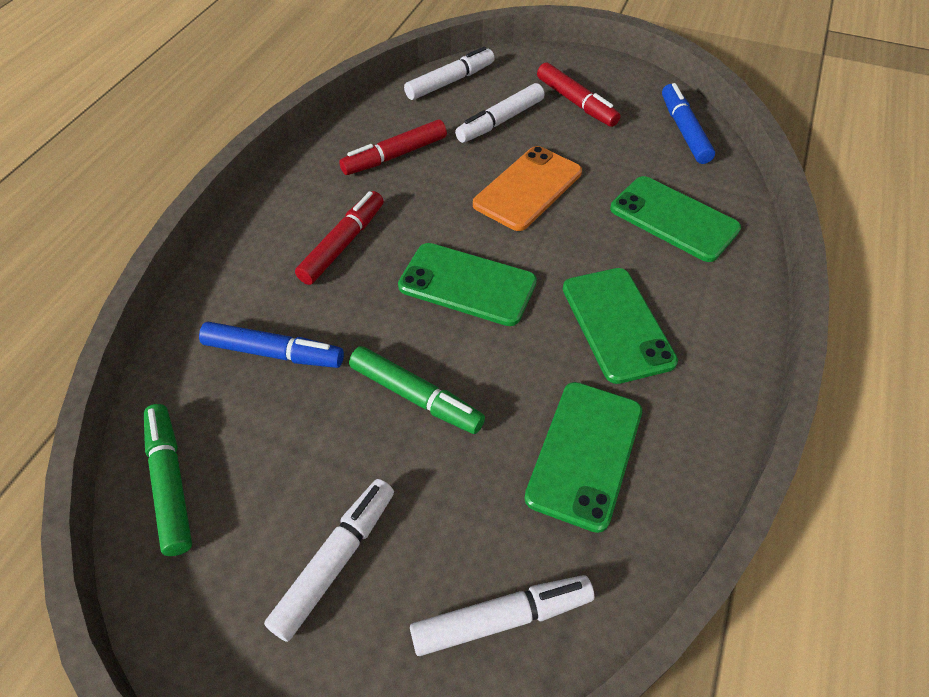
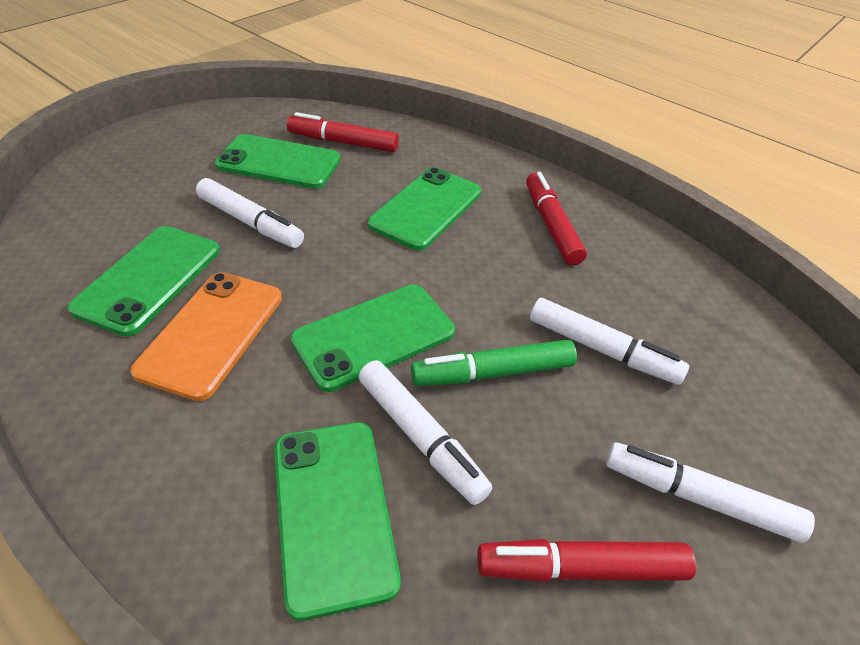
blue marker: [199,322,344,368] [662,83,715,164] = 2 -> none = 0
green marker: [144,404,192,556] [349,346,485,434] = 2 -> [411,340,577,386] = 1
green phone: [398,243,537,326] [524,382,642,533] [563,268,678,384] [610,176,741,262] = 4 -> [67,226,220,336] [215,134,341,189] [274,422,401,621] [290,285,455,392] [368,167,481,250] = 5

